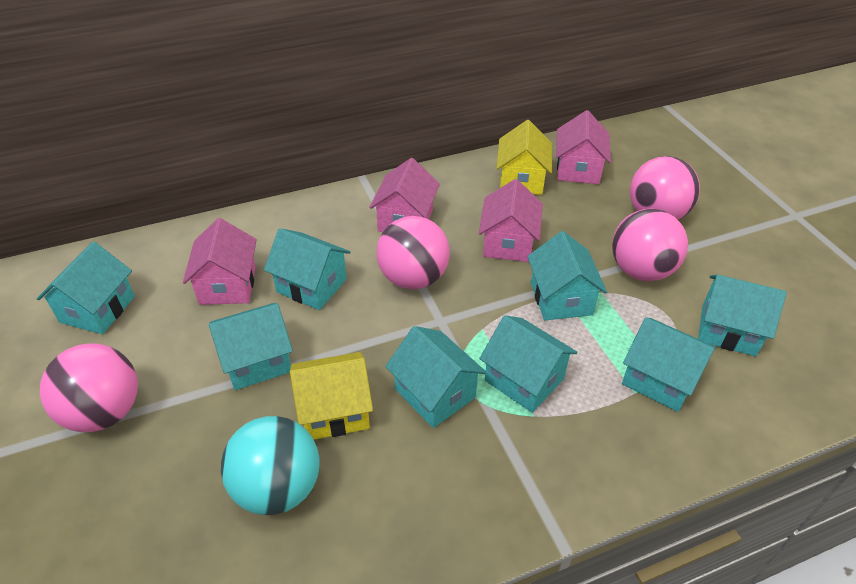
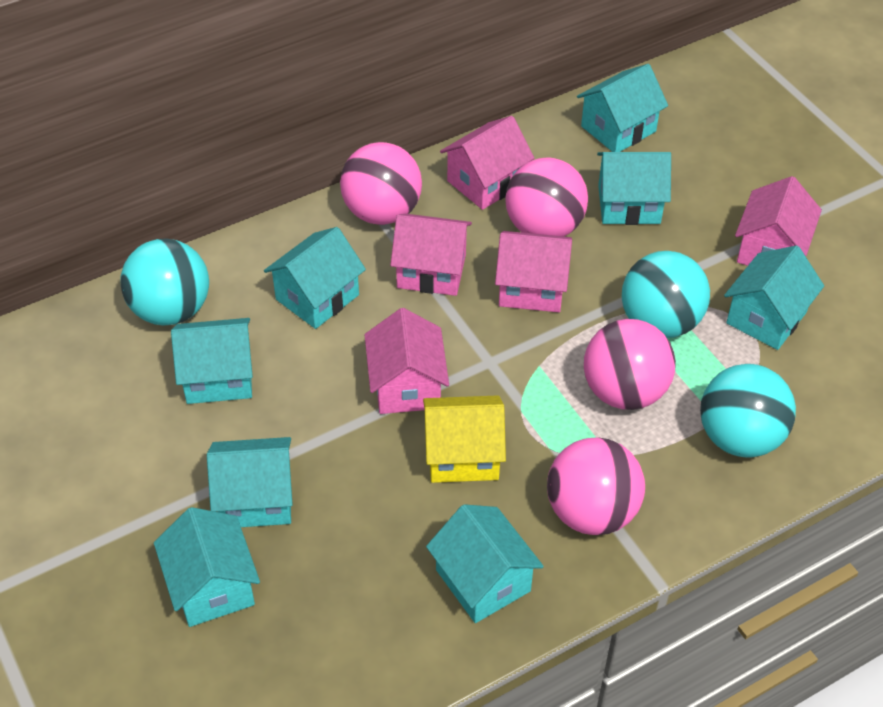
pink house: [183,218,257,305] [369,158,440,232] [479,179,543,262] [556,110,611,184] = 4 -> [365,308,449,414] [390,214,472,296] [440,116,534,210] [495,231,572,312] [735,176,822,266] = 5
turquoise ball: [221,416,320,515] = 1 -> [120,238,209,326] [622,251,710,338] [700,364,796,458] = 3
yellow house: [290,352,373,440] [497,120,552,195] = 2 -> [423,395,506,483] = 1

